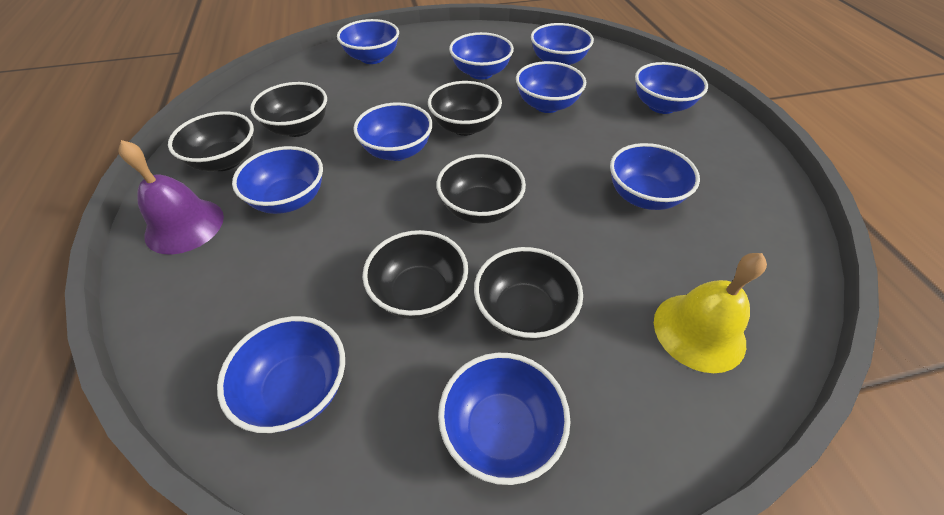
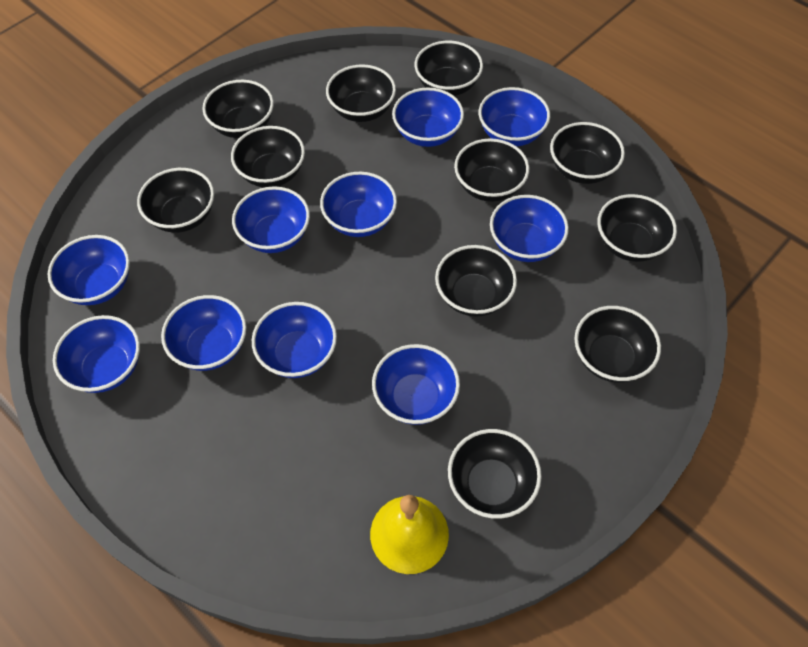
black bowl: [168,111,254,171] [250,82,327,137] [363,230,468,319] [428,81,502,136] [436,154,526,224] [474,247,583,341] = 6 -> [137,168,214,233] [202,80,274,138] [231,126,305,188] [326,64,396,122] [415,41,483,96] [435,245,517,317] [448,429,542,519] [454,138,529,202] [550,122,625,184] [574,306,661,383] [597,194,677,262] = 11
purple bell: [118,140,224,254] = 1 -> none = 0

